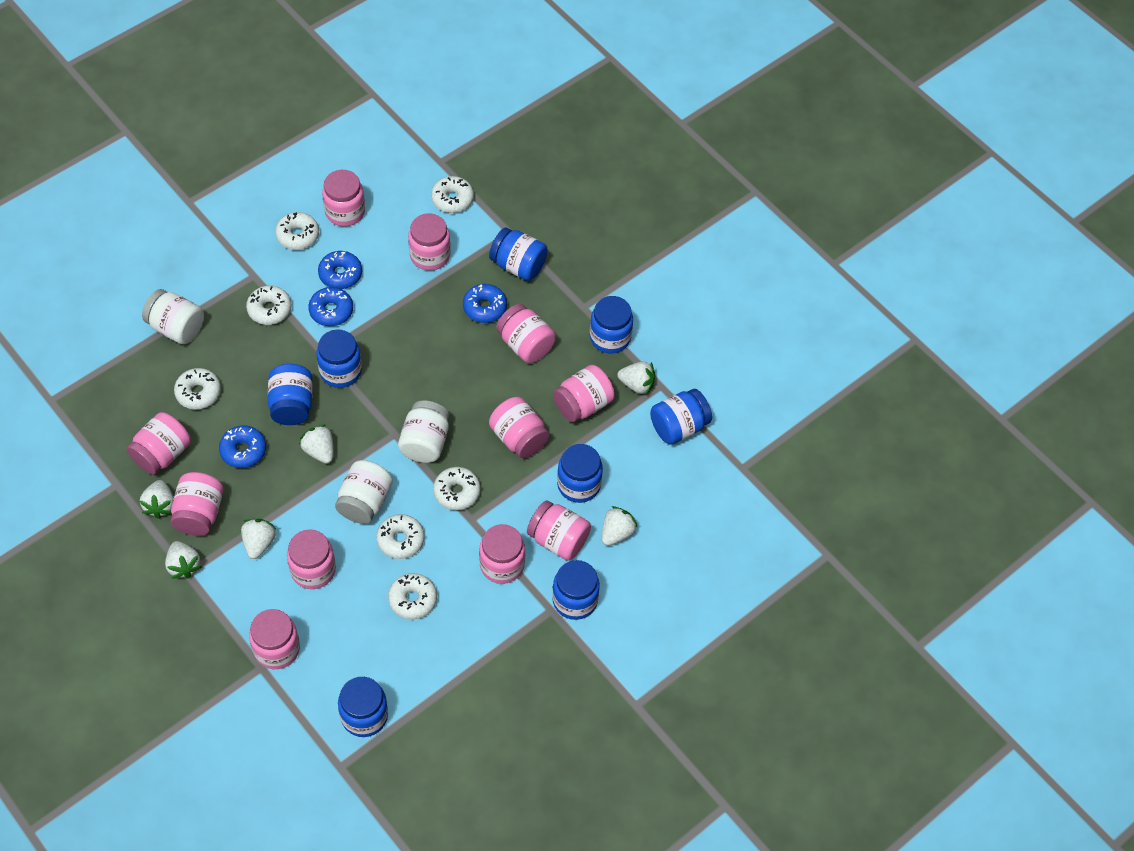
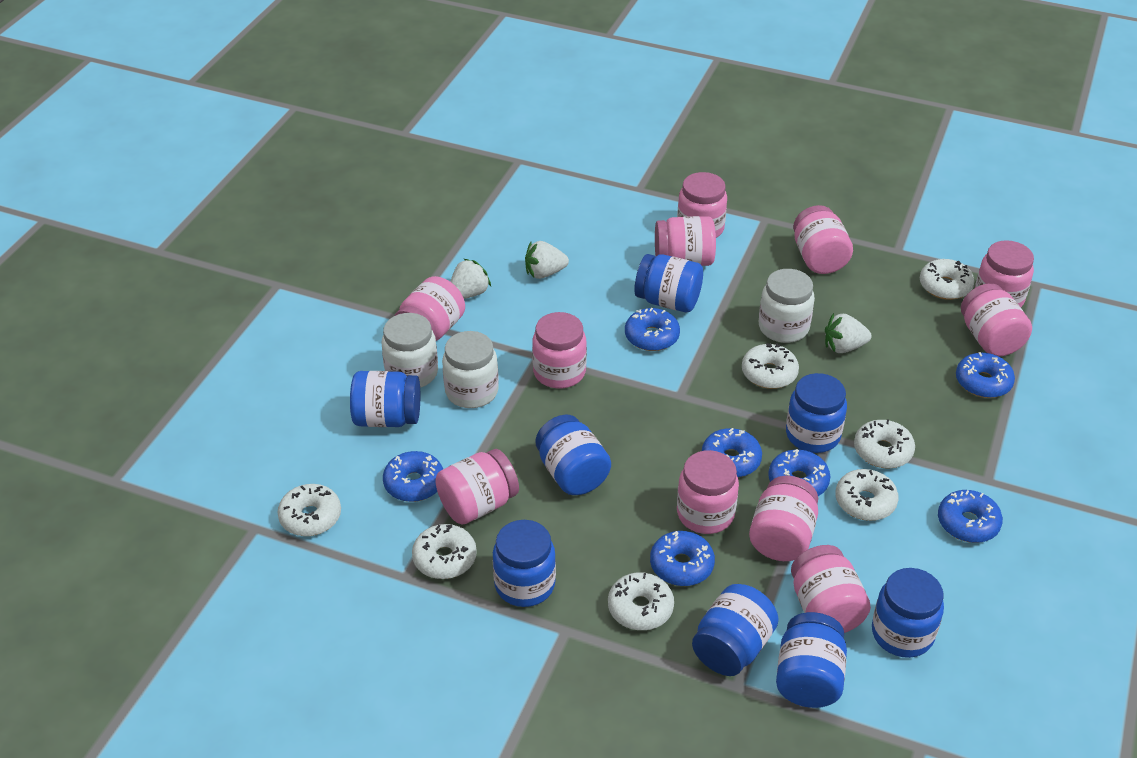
blue donut: [219,425,266,468] [308,287,353,326] [318,251,362,289] [463,284,507,323] = 4 -> [383,451,443,502] [625,308,680,351] [650,531,715,586] [702,428,762,477] [768,449,830,496] [938,490,1003,543] [956,352,1015,398] = 7
white strawberry: [140,480,174,519] [165,541,201,579] [241,519,276,559] [299,425,333,464] [602,506,638,546] [617,361,655,394] = 6 -> [450,259,491,299] [525,241,569,279] [825,313,872,353] = 3

